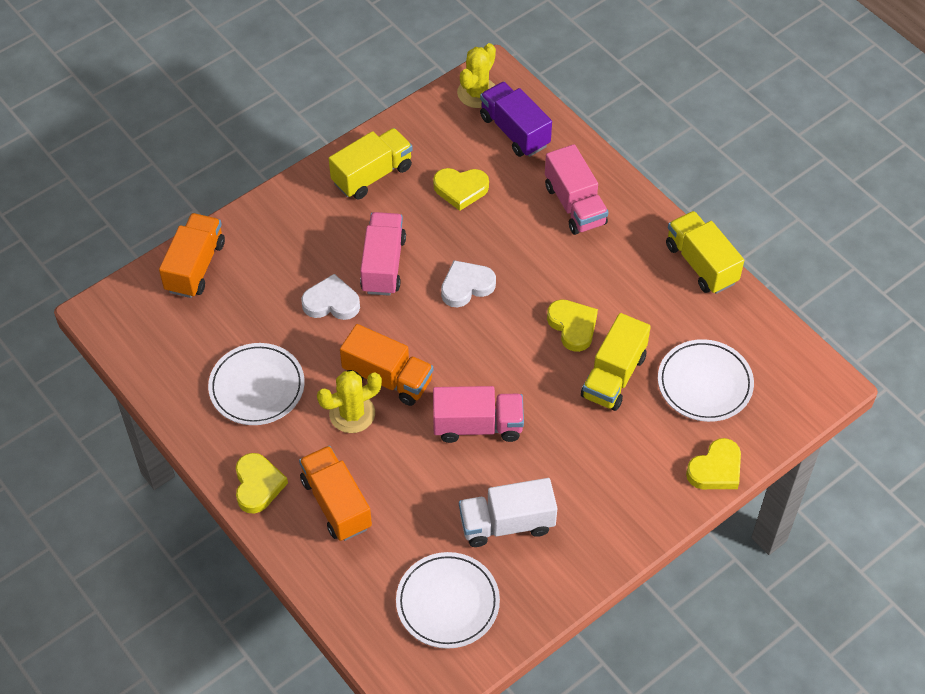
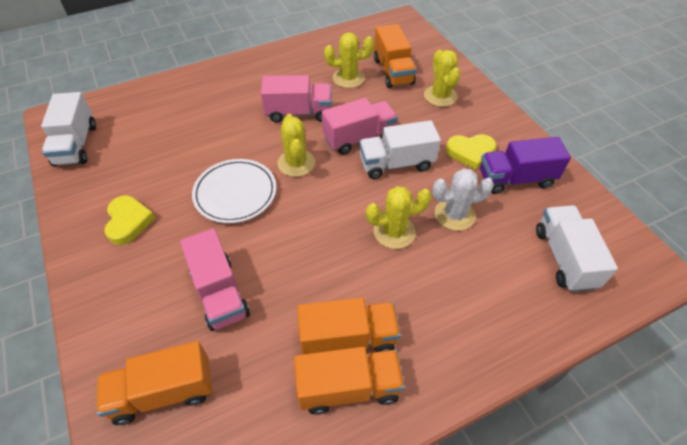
orange truck: [159,213,225,298] [299,445,372,541] [340,324,433,406] = 3 -> [96,341,212,425] [294,347,405,415] [297,298,401,355] [374,24,416,88] = 4
white cactus: none = 0 -> [432,168,494,231] = 1
white heart: [301,274,360,320] [441,260,496,308] = 2 -> none = 0
white plate: [208,343,305,425] [396,552,500,649] [658,339,754,422] = 3 -> [192,159,276,223] = 1
white truck: [459,478,558,547] = 1 -> [41,92,96,167] [359,120,441,179] [536,205,618,292] = 3
yellow cactus: [317,371,382,433] [457,43,496,108] = 2 -> [278,114,315,177] [324,32,374,88] [366,186,432,249] [424,50,461,107] = 4
yellow heart: [236,453,288,514] [433,168,489,211] [547,299,598,352] [686,438,741,489] = 4 -> [104,196,155,245] [446,134,496,170] = 2
yellow truck: [329,128,413,199] [581,313,651,411] [666,211,744,294] = 3 -> none = 0

